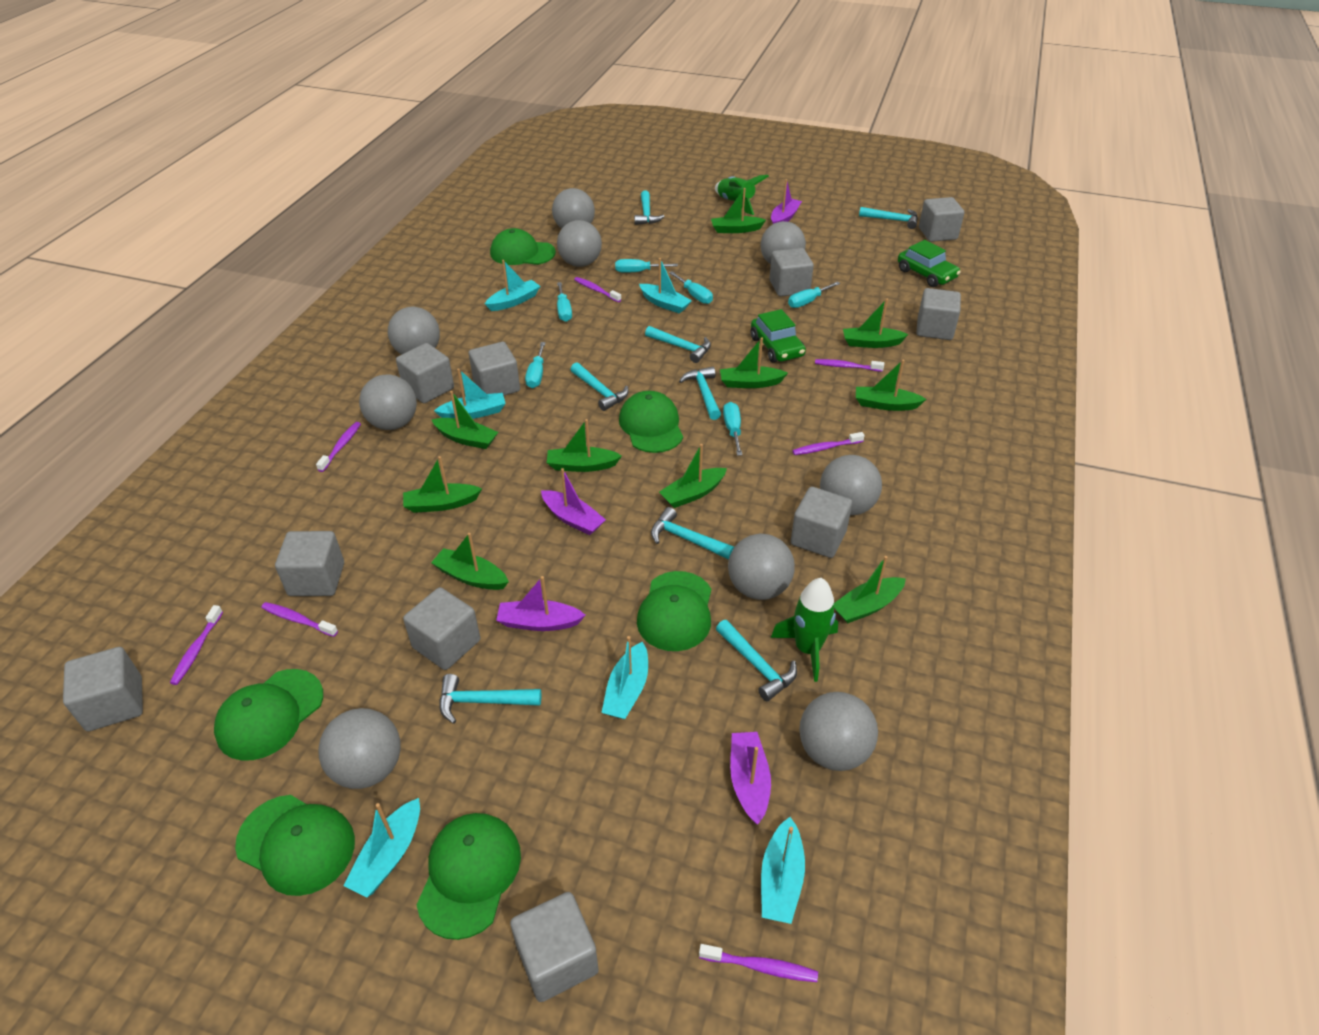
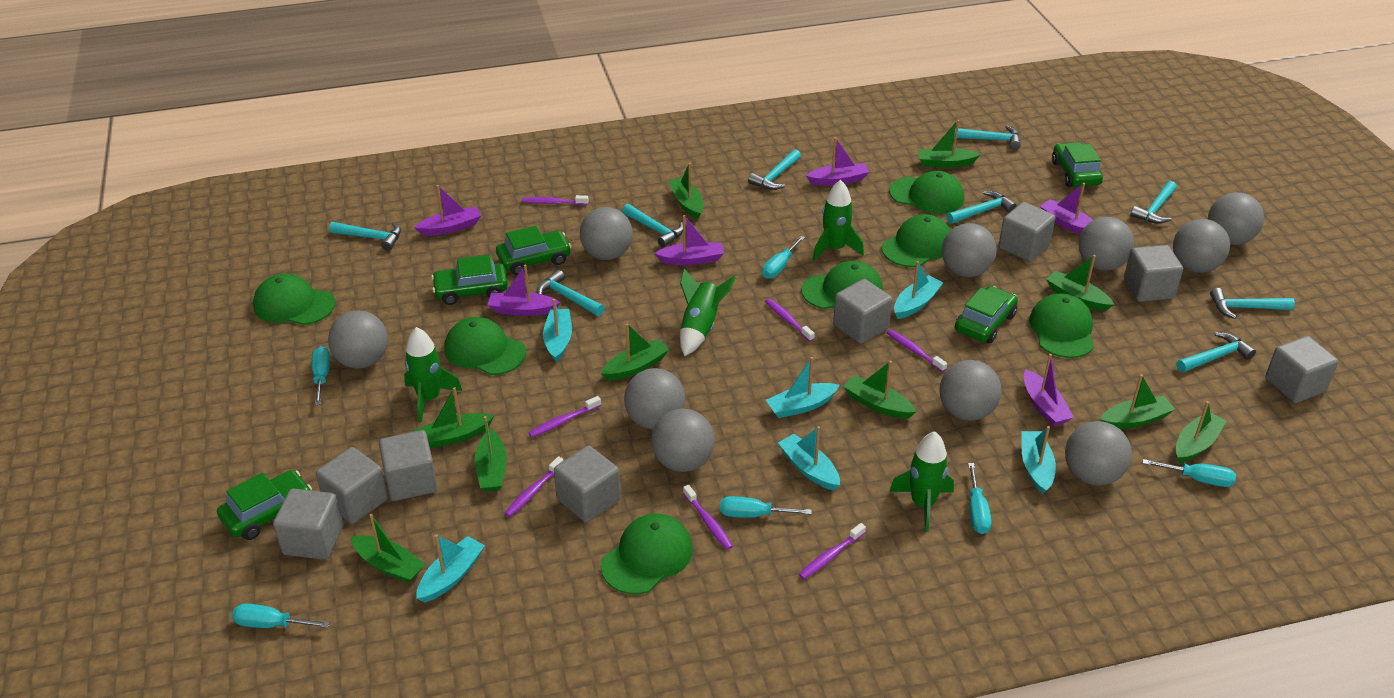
green cap: [214,669,323,761] [235,795,355,896] [417,813,521,940] [490,228,556,265] [619,391,683,453] [637,571,711,651] = 6 -> [253,274,335,325] [444,317,526,375] [601,513,693,594] [801,261,883,309] [882,214,951,267] [889,171,964,214] [1029,293,1094,358] = 7
green car: [751,309,806,363] [898,240,961,287] = 2 -> [217,470,312,540] [431,255,508,305] [496,226,572,275] [955,286,1018,343] [1052,142,1103,187] = 5
green rocket: [715,175,769,215] [771,578,838,682] = 2 -> [404,327,462,422] [680,269,736,356] [813,180,864,261] [890,431,954,532] = 4
grey ball: [318,708,401,789] [359,374,417,430] [388,307,440,355] [552,188,595,229] [557,220,602,267] [728,534,795,600] [761,221,806,264] [799,692,878,771] [820,455,882,516] = 9 -> [328,310,388,369] [580,207,633,260] [624,368,685,429] [651,408,715,472] [939,360,1002,421] [942,223,997,277] [1065,421,1132,486] [1078,217,1134,271] [1173,219,1230,273] [1208,192,1264,245] = 10
grey cube: [63,647,143,731] [275,531,344,596] [396,343,454,403] [403,587,480,670] [469,342,520,396] [510,892,599,1002] [769,248,814,297] [791,487,852,558] [916,288,961,340] [919,197,964,242] = 10 -> [273,489,343,560] [316,447,388,524] [379,430,438,501] [554,445,621,522] [833,279,892,344] [999,202,1055,262] [1124,245,1183,302] [1265,336,1338,403] = 8
purple boat: [496,576,585,631] [541,468,606,535] [730,732,771,824] [771,179,802,224] = 4 -> [414,185,481,236] [487,265,561,316] [654,215,724,265] [806,137,869,186] [1024,354,1074,426] [1040,183,1093,234] = 6
turquoise hammer: [439,674,541,724] [570,362,628,411] [634,191,665,225] [645,326,711,363] [651,507,734,560] [679,367,721,420] [716,620,797,701] [859,207,918,229] = 8 -> [329,222,401,251] [537,270,605,316] [622,204,683,247] [748,149,801,190] [947,191,1017,224] [954,126,1021,150] [1130,181,1177,223] [1177,332,1256,372] [1210,288,1295,319] = 9

